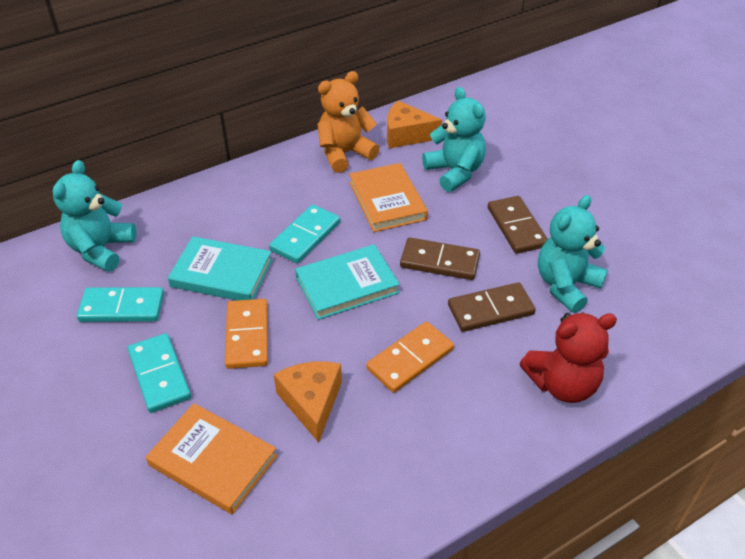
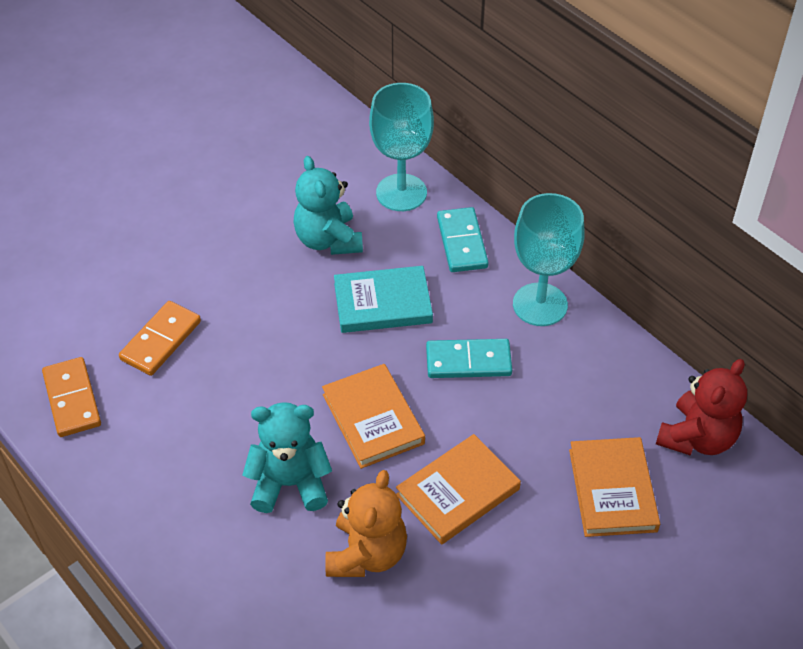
brown domino: [400,238,480,280] [448,282,536,332] [488,196,548,254] = 3 -> none = 0
orange book: [146,403,277,515] [349,163,428,232] = 2 -> [322,364,425,469] [396,434,521,545] [569,437,660,537] = 3
orange cheese: [274,362,342,443] [387,101,442,149] = 2 -> none = 0
turquoise book: [168,236,272,301] [295,244,400,320] = 2 -> [334,266,433,333] = 1
turquoise domino: [77,287,164,322] [128,333,191,413] [269,204,340,264] = 3 -> [426,339,512,378] [437,207,489,272] = 2
turquoise goblet: none = 0 -> [369,83,434,211] [513,193,585,326] = 2
turquoise teddy bear: [53,160,137,272] [422,87,486,192] [538,195,608,313] = 3 -> [243,402,332,513] [293,156,363,255] = 2

